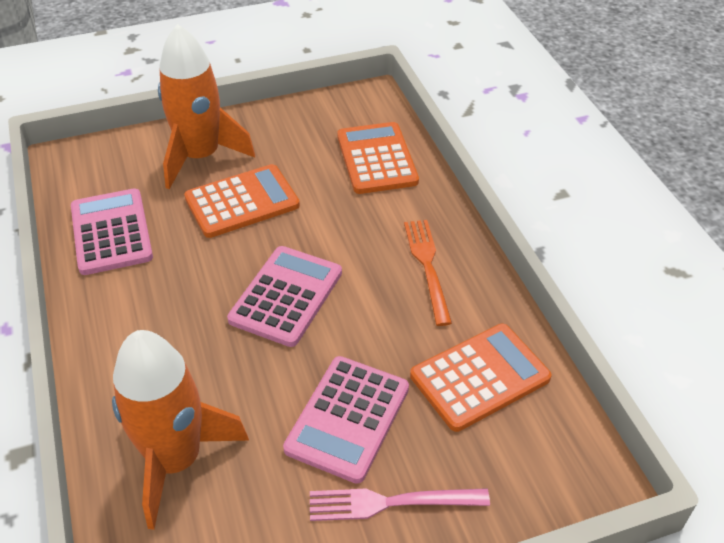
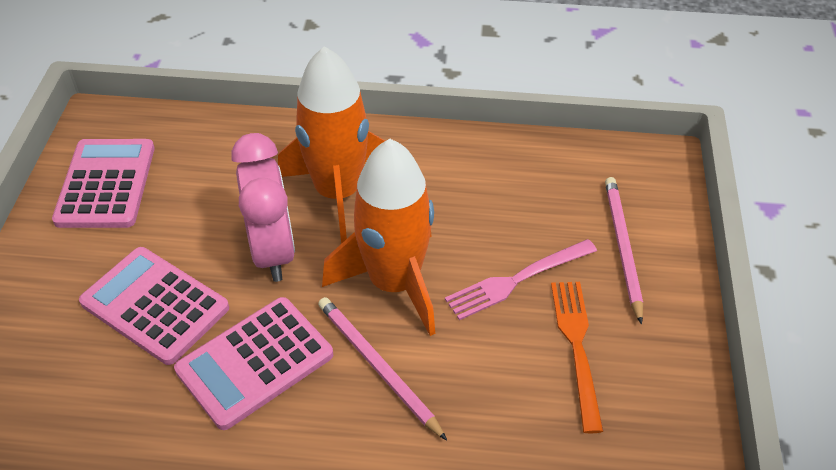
orange calculator: [184,164,300,238] [337,122,419,194] [410,324,552,432] = 3 -> none = 0
pink clock: none = 0 -> [231,133,295,282] = 1
pink pencil: none = 0 -> [318,297,447,440] [605,177,643,325] = 2

